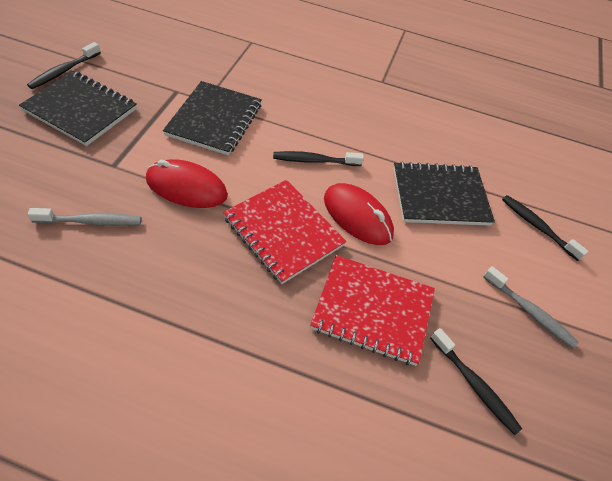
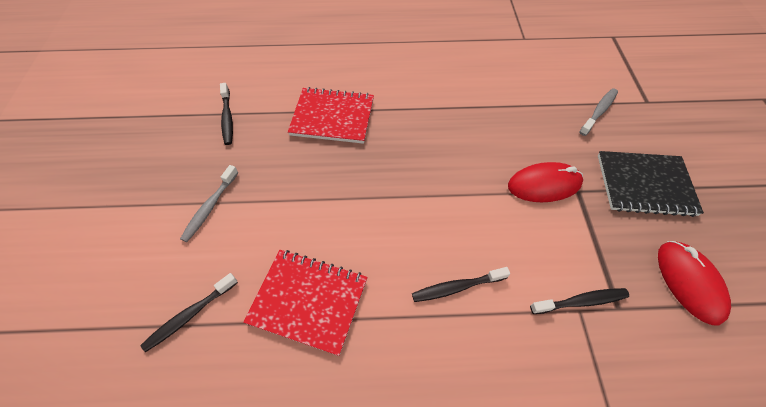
black notebook: [19,71,137,146] [163,81,262,156] [393,162,495,226] = 3 -> [598,151,704,217] = 1

